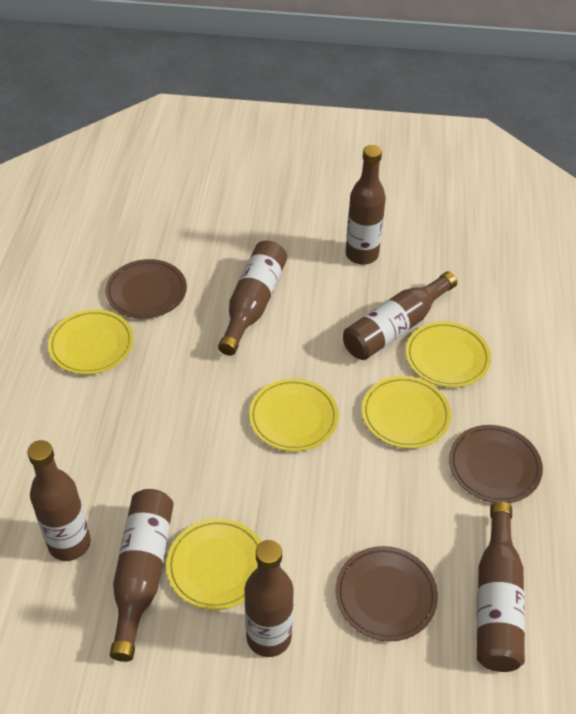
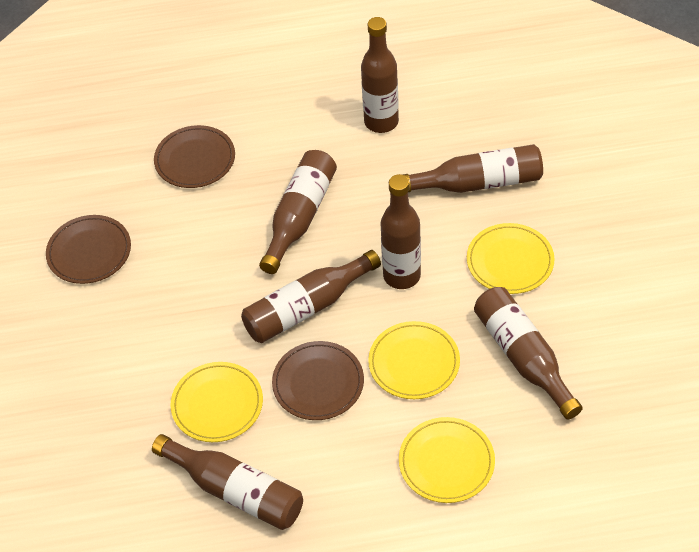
yellow plate: [48,309,134,375] [166,518,261,610] [249,378,339,452] [362,376,451,449] [406,321,491,388] = 5 -> [171,362,263,442] [368,321,460,399] [399,417,495,503] [467,223,555,294] = 4

